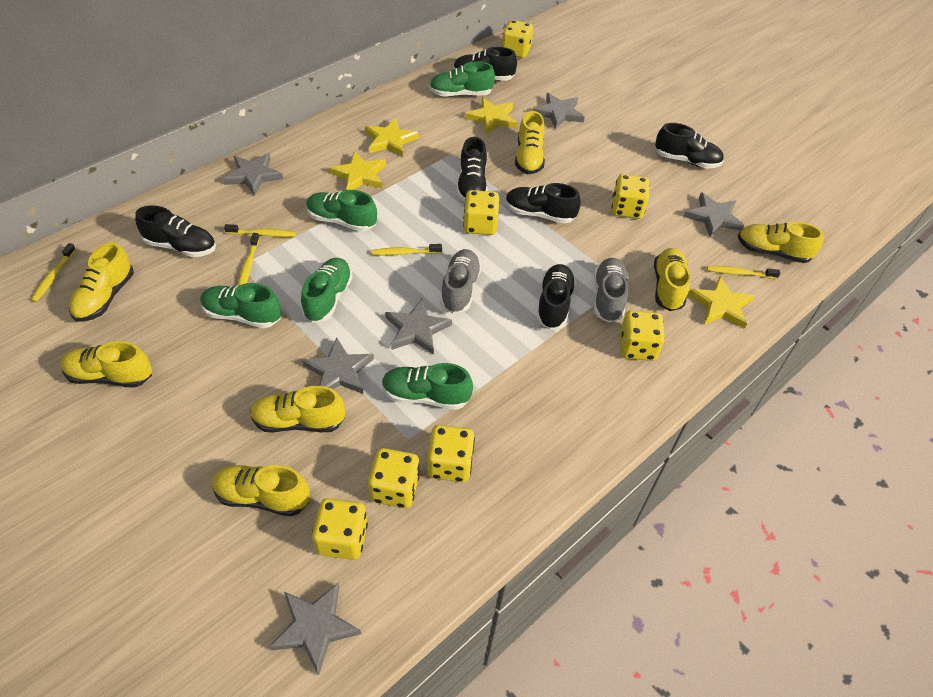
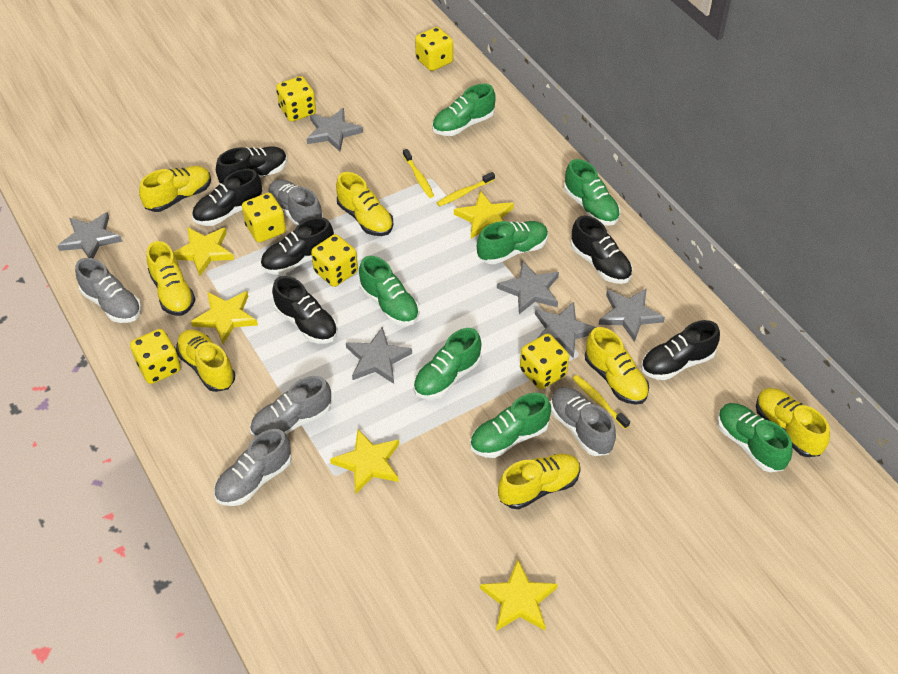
green shoe: [200,283,281,328] [301,258,353,323] [306,190,377,232] [382,363,473,410] [429,61,495,97] = 5 -> [359,256,419,326] [413,328,481,399] [432,84,496,136] [470,393,551,458] [477,221,548,264] [564,159,620,226] [717,403,793,472] = 7
grey shoe: [440,249,482,314] [594,258,628,323] = 2 -> [75,258,141,323] [214,429,292,506] [250,376,331,437] [268,179,323,226] [550,387,616,456] = 5
yellow dice: [312,498,368,560] [368,448,420,508] [427,425,475,482] [463,190,499,235] [502,20,533,58] [611,174,650,219] [619,311,665,361] = 7 -> [130,329,181,384] [242,193,286,243] [276,76,316,122] [311,234,358,287] [415,27,453,71] [520,334,569,389] = 6
yellow star: [330,151,386,190] [365,118,419,157] [465,97,517,135] [688,276,754,329] = 4 -> [174,227,234,276] [191,291,258,344] [330,429,399,494] [454,191,514,239] [480,559,558,631] = 5
yellow toothbrush: [31,243,76,302] [224,224,296,237] [238,233,260,285] [371,244,442,255] [707,266,780,279] = 5 -> [403,149,434,198] [437,172,495,207] [572,375,630,429] = 3

